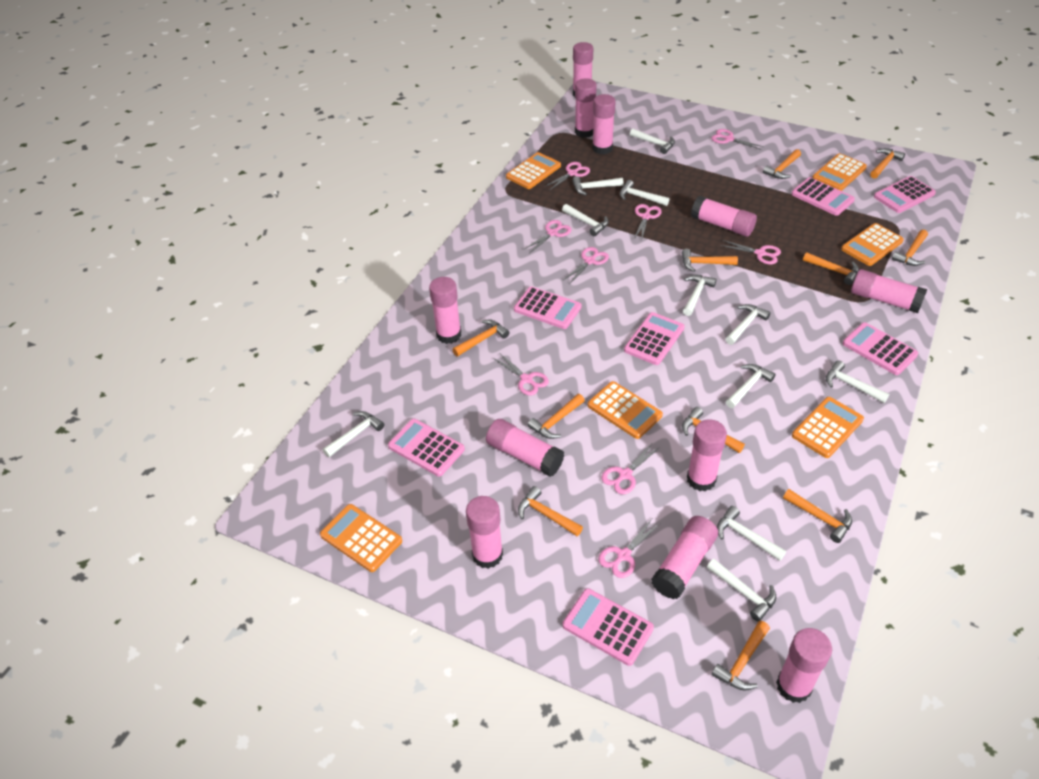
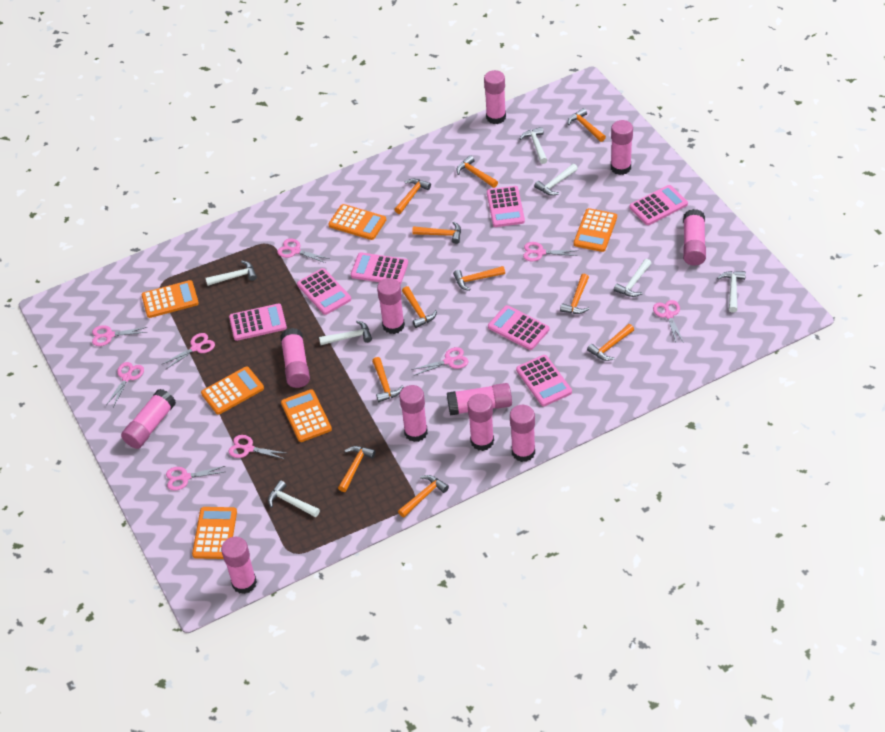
white hammer: [323,411,384,457] [562,204,609,236] [572,176,624,195] [620,180,669,206] [630,128,675,154] [683,275,717,316] [707,559,776,622] [717,506,786,561] [725,304,771,345] [726,364,776,408] [826,360,889,403] = 11 -> [205,261,257,286] [268,480,320,517] [319,321,372,345] [520,127,548,164] [534,164,578,196] [614,259,651,297] [717,271,746,312] = 7

